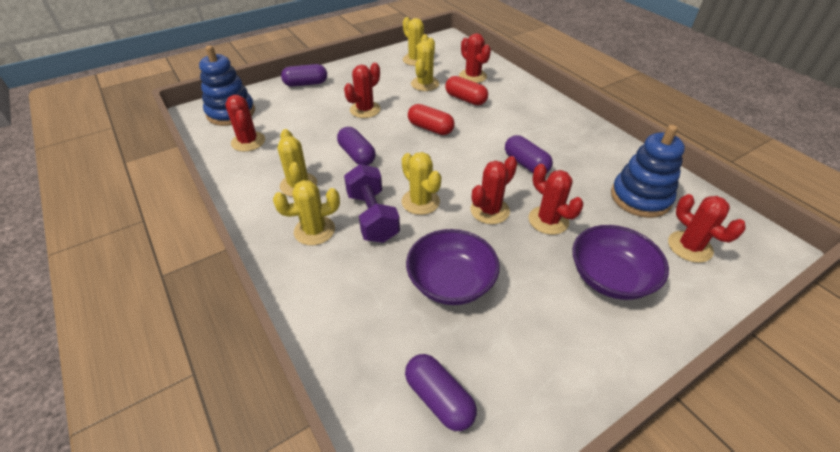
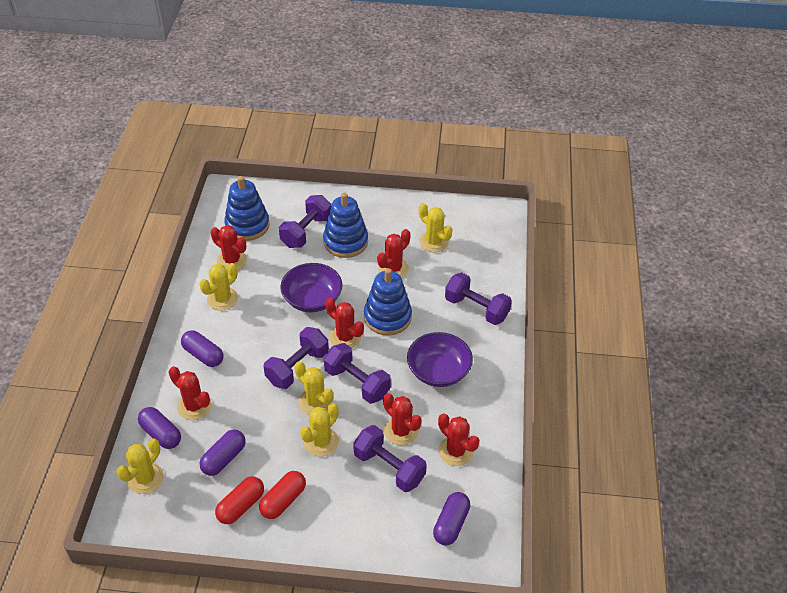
blue stacking toy: [199,45,255,126] [611,125,685,218] = 2 -> [224,176,270,241] [323,193,368,258] [364,268,412,335] = 3
purple dumbbell: [344,164,400,243] = 1 -> [264,327,329,389] [279,195,331,248] [324,343,391,404] [353,425,427,492] [445,272,512,325] = 5

